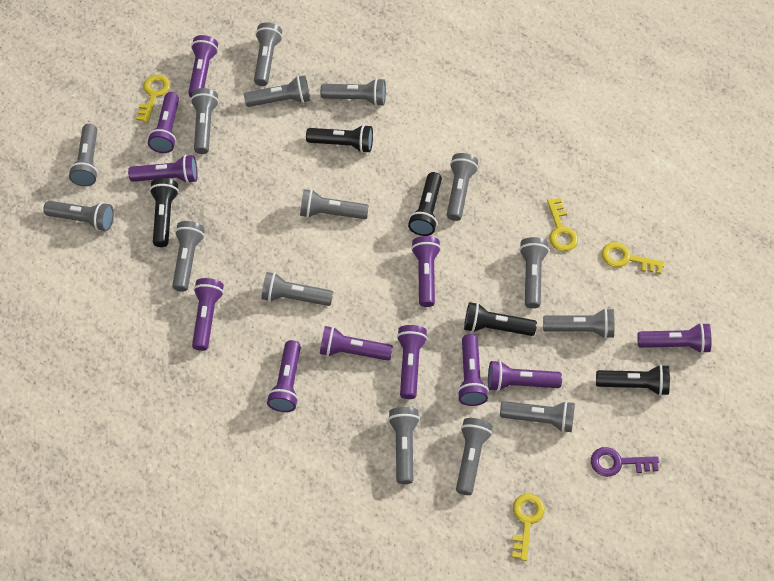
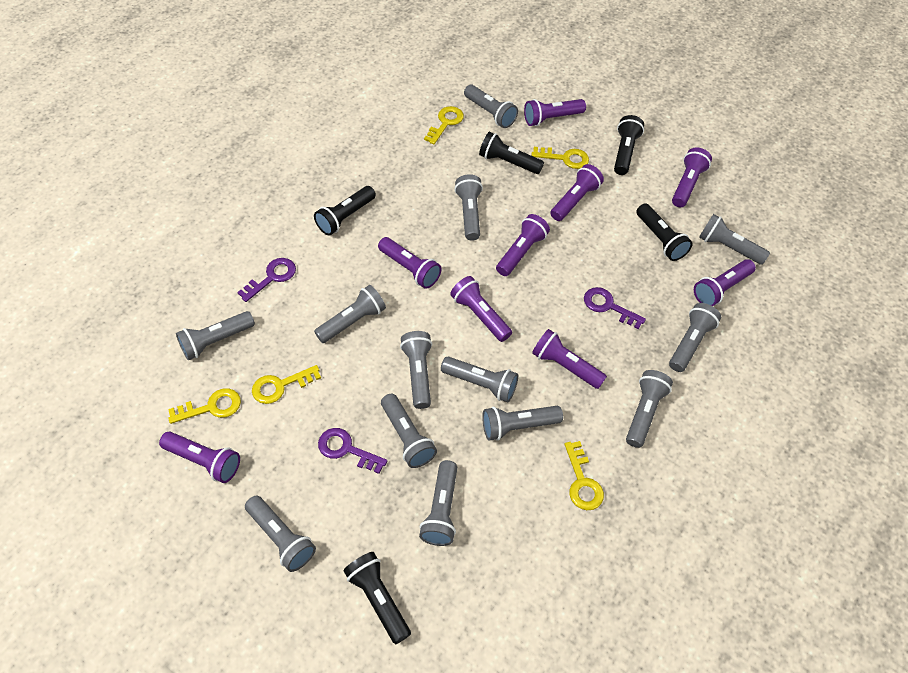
grey flashlight: [43,201,114,231] [69,124,98,186] [172,221,204,292] [191,88,219,154] [244,75,310,107] [254,22,282,86] [261,272,333,306] [300,189,369,219] [320,78,386,106] [388,407,420,484] [447,153,478,221] [456,418,493,495] [500,401,575,433] [519,237,549,308] [543,308,614,339] = 15 -> [176,311,255,360] [245,496,316,572] [314,285,386,343] [381,394,437,468] [400,331,432,409] [419,460,457,546] [441,357,518,402] [454,174,483,241] [464,85,518,128] [482,406,563,441] [626,370,673,448] [669,303,721,372] [699,214,770,265] = 13
purple flashlight: [128,155,198,183] [148,92,179,153] [188,35,218,97] [192,278,224,351] [267,340,301,412] [320,326,393,361] [397,325,428,399] [411,236,441,307] [457,334,489,406] [488,360,562,392] [637,323,711,354] = 11 -> [159,432,240,483] [378,237,442,289] [450,276,512,342] [496,214,550,276] [524,99,586,126] [532,329,607,389] [550,164,604,221] [672,147,712,207] [694,259,756,306] = 9
purple key: [591,447,659,477] = 1 -> [237,258,296,302] [318,428,387,474] [584,287,646,329] = 3
yellow key: [136,74,170,123] [512,494,545,561] [547,198,578,251] [602,242,665,274] = 4 -> [168,388,241,424] [252,365,321,404] [424,106,464,144] [531,147,589,169] [564,441,604,510] = 5

